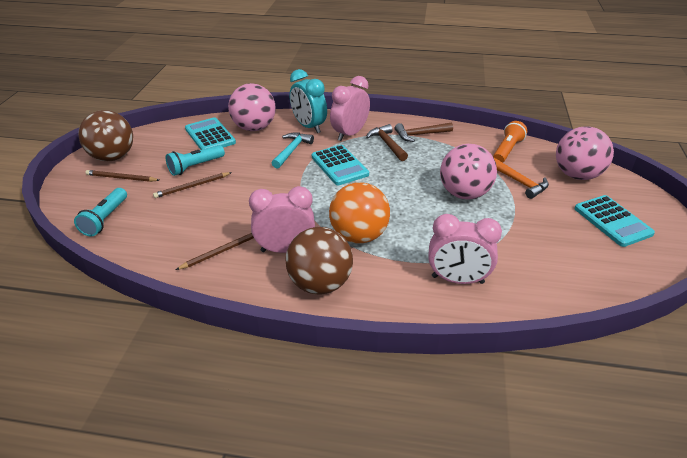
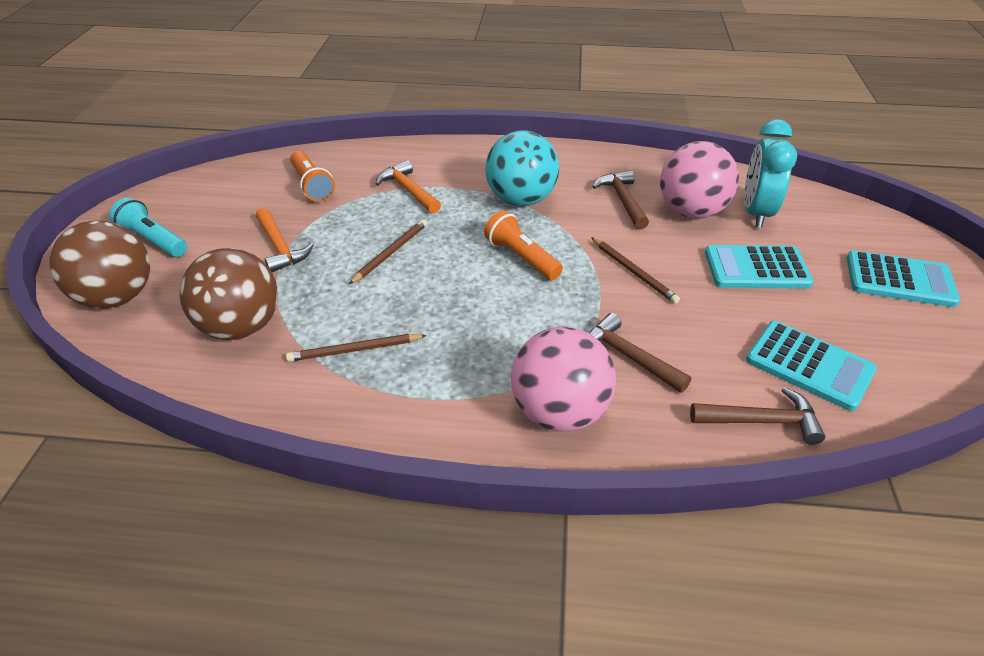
brown hammer: [366,124,408,161] [395,122,453,142] = 2 -> [589,313,692,393] [592,170,649,230] [690,387,825,445] = 3
orange ball: [329,182,390,243] = 1 -> none = 0
orange flashlight: [493,121,527,163] = 1 -> [290,151,335,202] [484,210,563,280] = 2
orange hammer: [494,158,549,199] = 1 -> [256,208,314,272] [376,160,441,214] = 2
pink ball: [228,83,276,131] [440,144,497,200] [556,126,614,180] = 3 -> [511,327,616,432] [660,141,739,219] = 2
pink clock: [249,186,315,253] [330,76,370,141] [428,214,502,284] = 3 -> none = 0
turquoise ball: none = 0 -> [485,131,559,206] = 1
turquoise flashlight: [74,188,127,237] [166,145,225,176] = 2 -> [109,198,187,257] = 1
turquoise hammer: [272,133,314,169] = 1 -> none = 0

